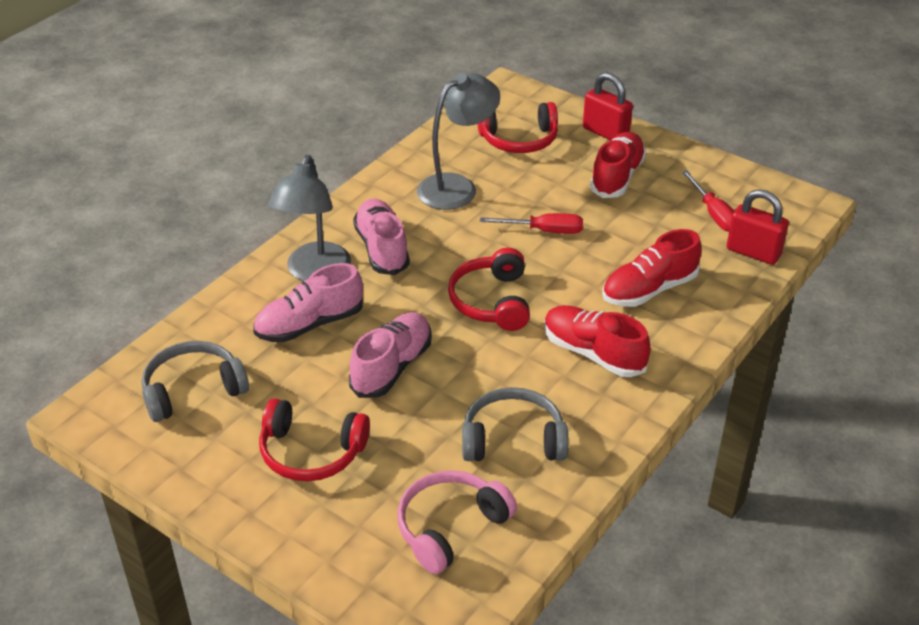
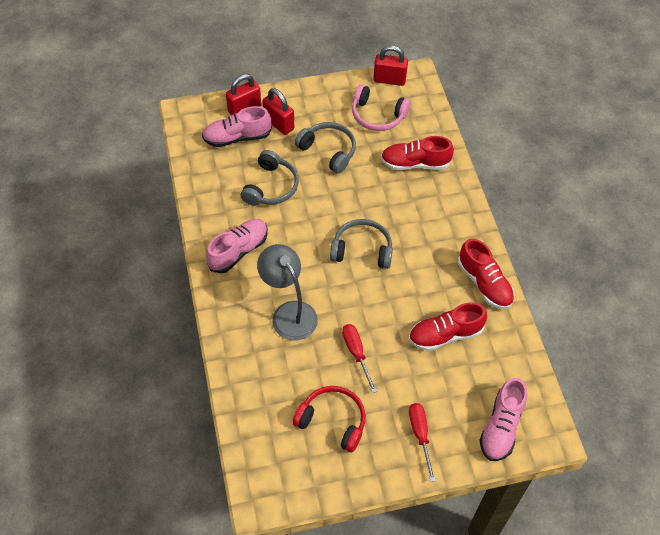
grey headphones: [142,341,249,422] [462,387,568,461] = 2 -> [241,150,299,206] [295,122,356,174] [330,219,393,269] = 3
grey lamp: [268,155,351,281] [417,73,500,210] = 2 -> [257,244,318,341] = 1
red headphones: [259,398,370,481] [448,248,530,331] [478,102,558,153] = 3 -> [292,386,366,452] = 1
red padlock: [583,72,633,140] [727,189,789,265] = 2 -> [226,74,261,115] [263,88,294,135] [373,46,408,86] = 3

